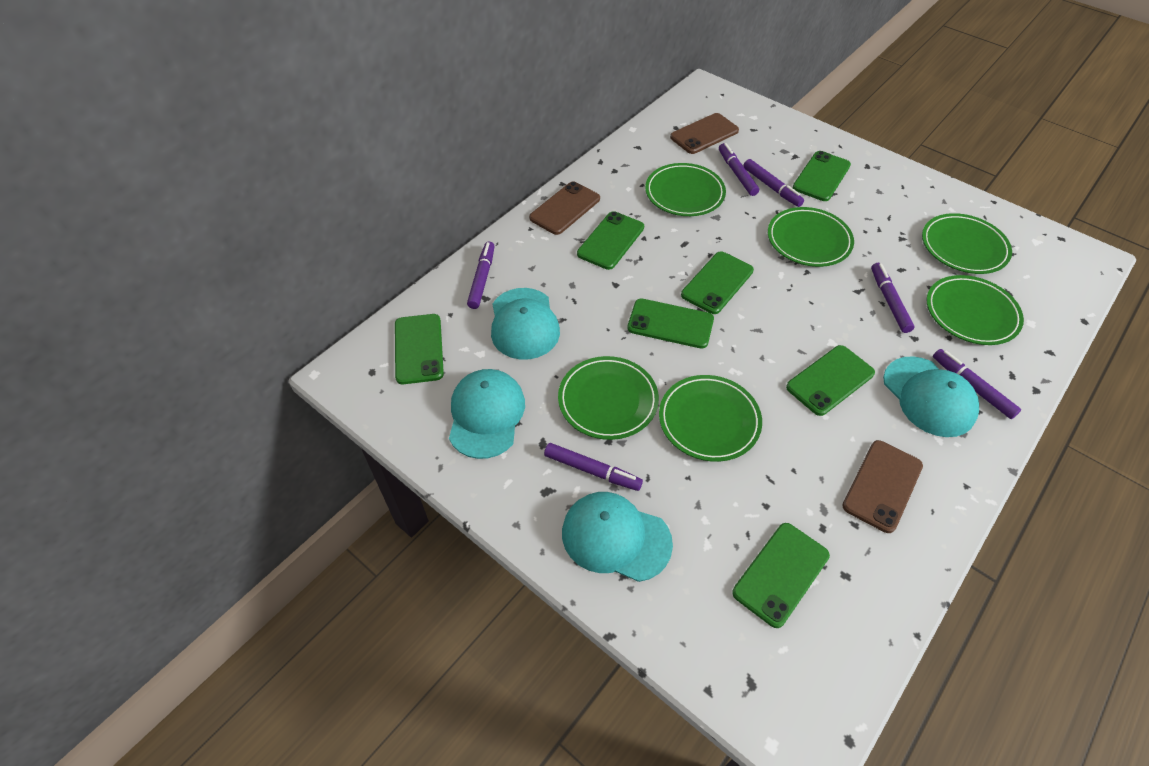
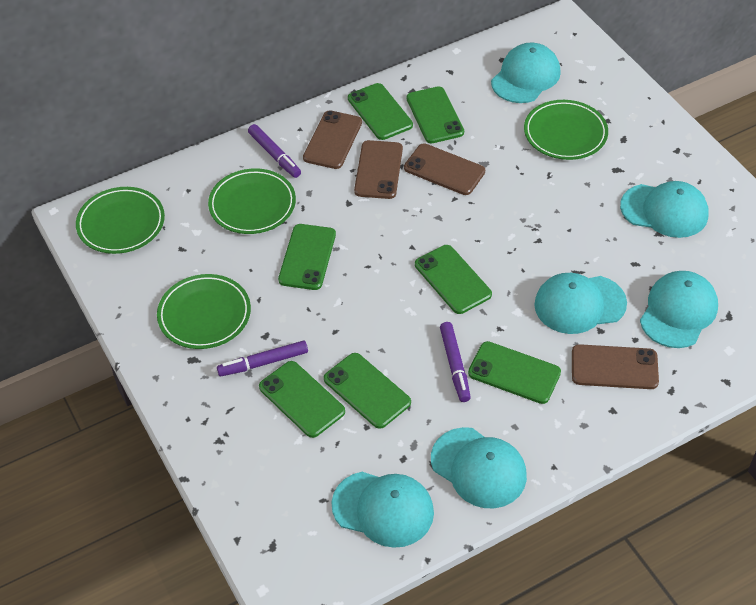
brown phone: [529,181,600,235] [670,113,739,154] [842,440,923,533] = 3 -> [303,110,362,169] [354,140,403,199] [404,144,485,195] [572,344,659,389] = 4
green plate: [558,356,659,440] [645,163,726,216] [659,375,762,462] [768,207,854,267] [922,213,1012,274] [927,275,1024,345] = 6 -> [76,187,165,254] [157,274,251,349] [208,168,296,234] [524,100,608,160] = 4
purple marker: [467,242,495,309] [544,443,643,491] [719,143,759,196] [743,159,804,207] [871,263,915,333] [933,349,1021,419] = 6 -> [217,340,308,376] [248,124,301,178] [440,322,471,402] = 3
turquoise cap: [449,369,525,459] [491,288,560,360] [562,492,673,582] [883,356,979,437] = 4 -> [332,472,434,548] [431,427,527,508] [491,43,561,103] [534,273,627,334] [620,181,709,238] [640,271,718,348] = 6

